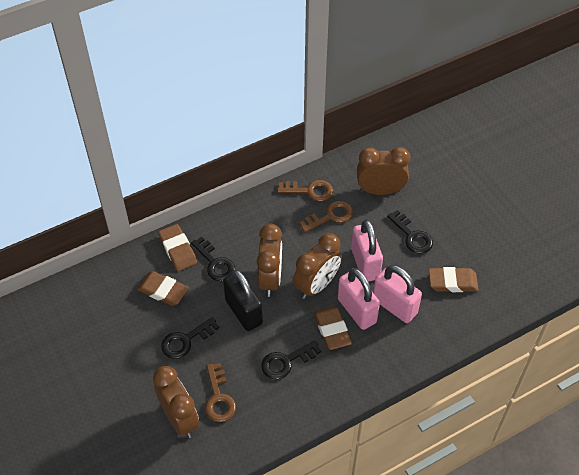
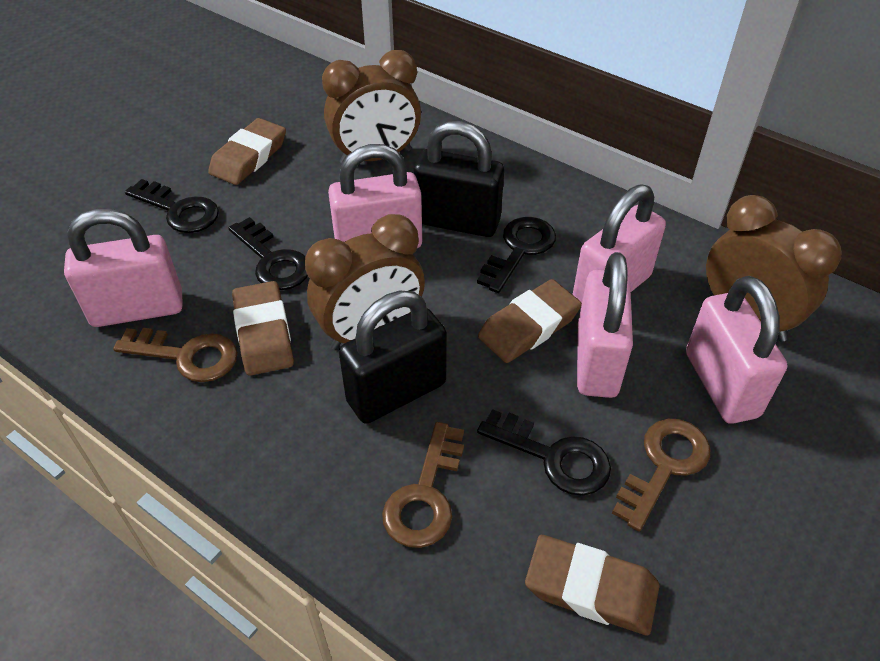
black padlock: [223,269,263,331] = 1 -> [339,290,447,424] [414,121,504,237] = 2
brown clock: [153,366,199,438] [257,224,282,297] [293,233,342,299] [357,147,410,195] = 4 -> [305,214,425,350] [322,50,421,163] [706,195,842,341] = 3
pink padlock: [338,268,380,330] [351,220,383,282] [373,265,422,323] = 3 -> [64,209,183,327] [328,144,422,248] [572,184,666,303] [577,252,633,398] [686,276,787,424] = 5

